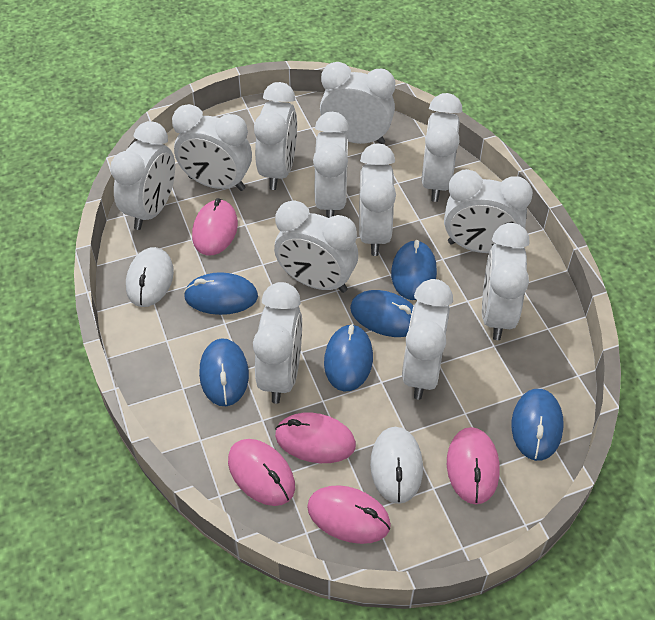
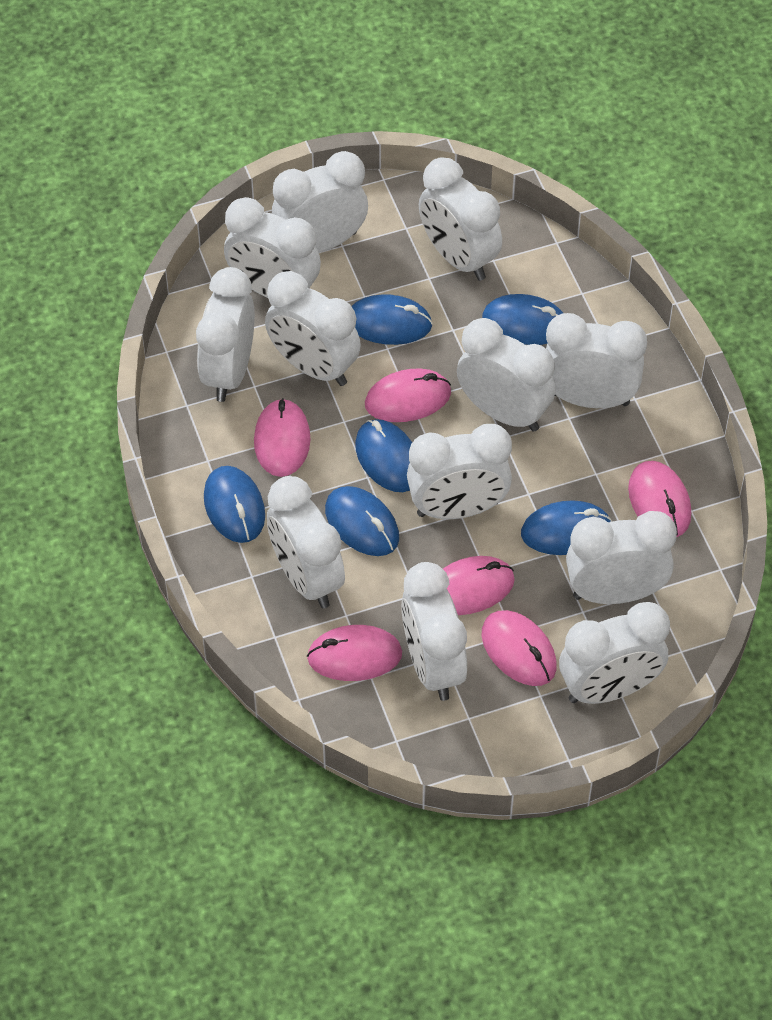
pink mouse: [192,198,238,256] [228,439,295,506] [275,413,356,463] [307,485,391,544] [447,427,500,504] = 5 -> [254,398,311,477] [307,625,402,681] [365,368,451,422] [443,556,515,615] [482,610,557,686] [628,461,691,537] = 6
white mouse: [126,247,174,307] [370,427,423,504] = 2 -> none = 0

